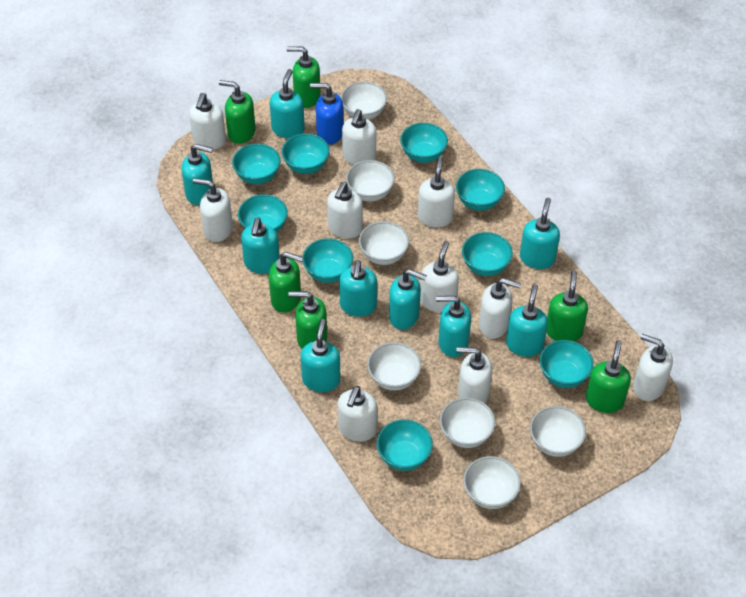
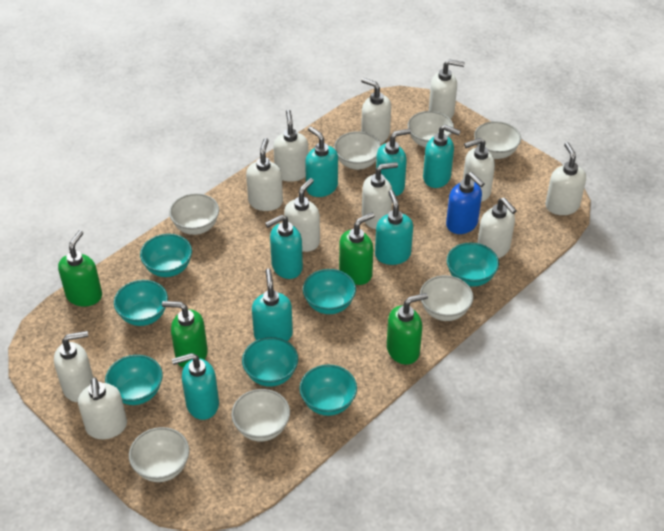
green soap dispenser: [219,80,256,144] [269,252,303,313] [287,46,321,108] [288,291,327,349] [547,270,588,341] [586,340,631,413] = 6 -> [58,230,102,306] [162,301,208,368] [339,212,374,285] [387,293,428,365] = 4
turquoise bowl: [232,143,281,184] [238,194,288,233] [282,134,329,174] [302,238,353,283] [377,420,433,471] [400,123,448,163] [456,169,505,210] [462,232,513,276] [539,340,594,388] = 9 -> [105,355,163,405] [114,280,168,326] [140,234,192,277] [242,337,298,387] [300,365,357,416] [303,269,356,314] [447,242,499,287] = 7
turquoise soap dispenser: [182,144,213,205] [241,217,280,274] [270,69,305,138] [301,319,340,392] [339,260,377,317] [389,269,427,330] [436,296,471,357] [506,284,548,357] [520,198,560,269] = 9 -> [172,353,219,420] [252,269,293,341] [265,215,303,279] [305,126,338,197] [375,190,413,265] [376,129,411,196] [423,125,461,188] = 7
white soap dispenser: [189,93,226,150] [193,178,233,242] [327,182,363,239] [338,386,377,442] [342,109,376,165] [418,156,455,228] [420,241,459,313] [456,347,492,403] [479,278,521,339] [633,334,673,401] = 10 -> [54,331,93,402] [78,377,127,439] [246,138,283,211] [273,110,308,182] [284,178,320,252] [361,78,391,144] [362,162,398,229] [429,59,465,119] [463,138,495,202] [477,197,517,258] [545,142,586,215] = 11

